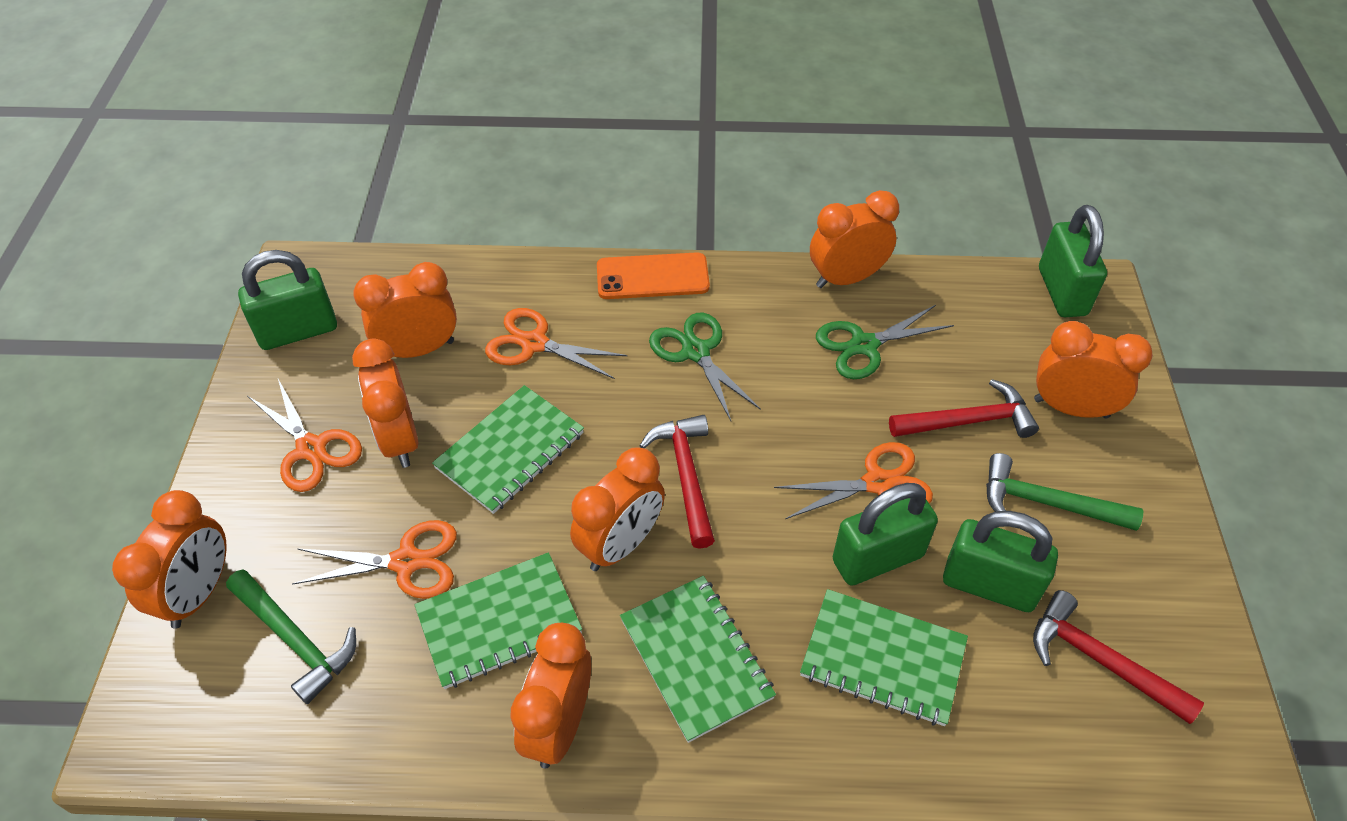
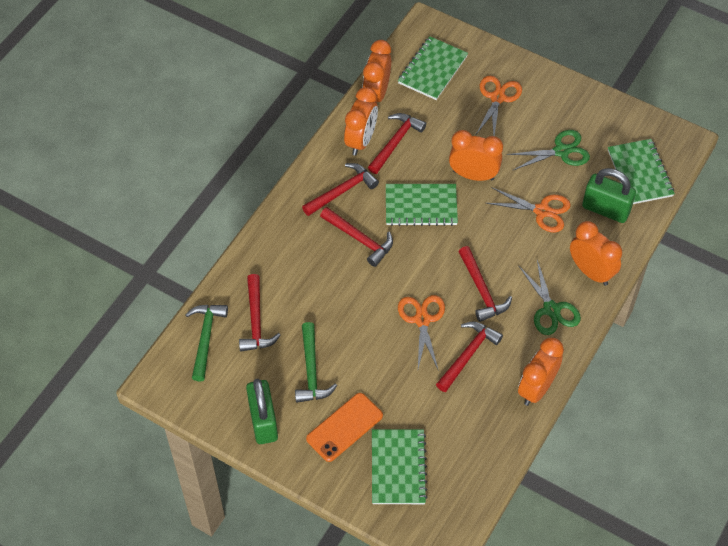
green padlock: [238,250,337,350] [833,483,938,586] [943,511,1058,612] [1039,205,1107,317] = 4 -> [246,379,278,444] [582,168,636,223] = 2
orange clock: [112,490,227,629] [352,338,418,468] [353,262,457,358] [510,623,591,768] [570,447,665,571] [810,190,899,288] [1034,321,1153,418] = 7 -> [344,87,378,156] [362,40,391,102] [449,130,503,181] [518,338,564,406] [570,221,622,286] = 5
orange scissors: [248,379,362,492] [292,520,457,599] [485,308,627,379] [774,442,933,519] = 4 -> [398,295,445,371] [475,76,522,136] [486,187,571,232] = 3
red hammer: [640,415,715,549] [889,379,1039,438] [1033,590,1204,724] = 3 -> [239,274,281,351] [302,163,379,216] [320,207,393,267] [368,113,426,174] [436,322,503,392] [458,246,512,322] = 6

